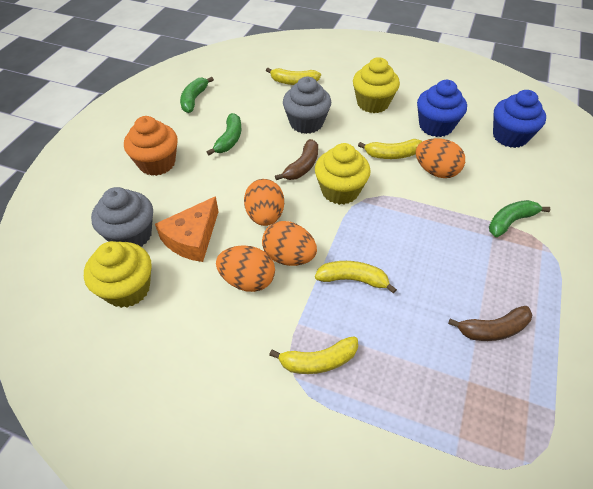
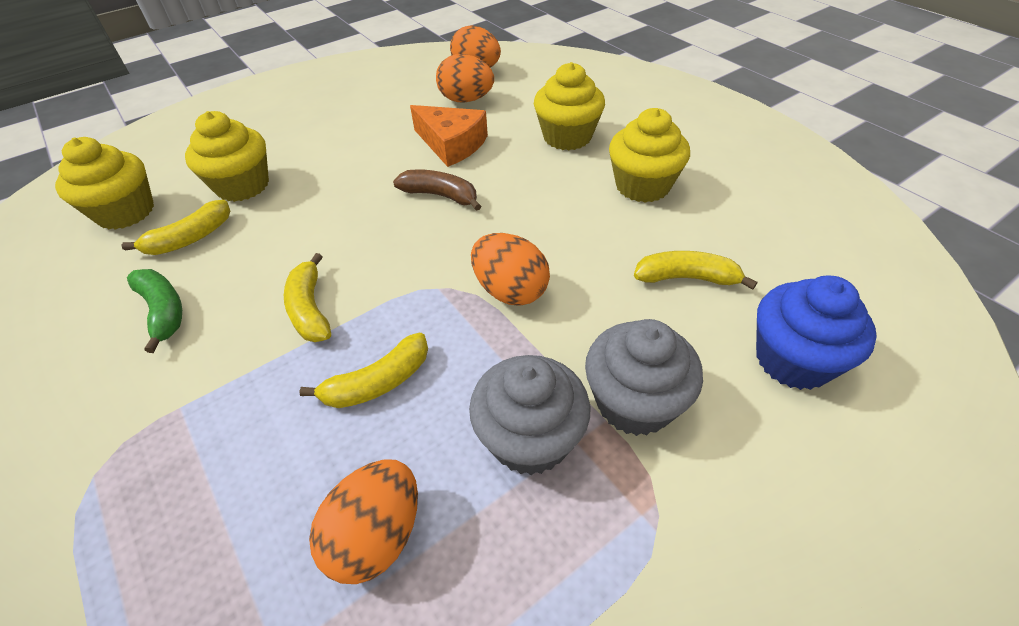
blue cupcake: [417,80,467,137] [493,90,546,148] = 2 -> [756,276,877,390] = 1
brown banana: [275,139,318,180] [448,306,532,341] = 2 -> [393,170,481,211] = 1
green banana: [180,77,214,113] [207,113,241,155] [489,200,550,237] = 3 -> [127,269,182,353] = 1
orange cupcake: [124,116,177,176] = 1 -> none = 0
yellow cupcake: [84,241,152,308] [315,143,371,205] [353,57,400,113] = 3 -> [55,137,154,230] [185,111,269,202] [534,62,605,150] [609,108,690,203] = 4

